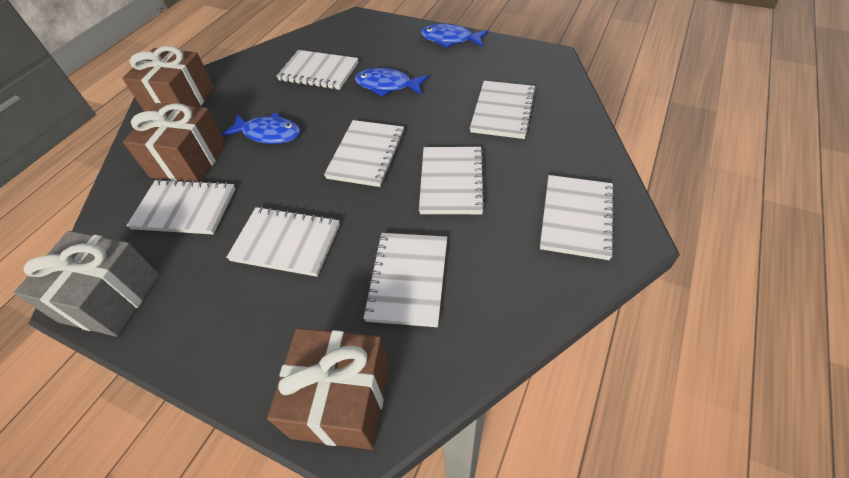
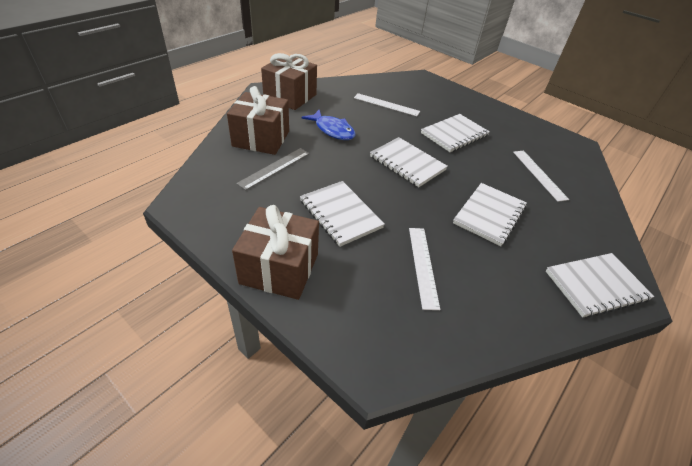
blue fish: [222,113,300,144] [355,68,429,97] [421,23,489,48] = 3 -> [301,110,356,140] = 1
grey gift: [14,231,159,337] = 1 -> none = 0
grey ruler: none = 0 -> [236,148,309,190] = 1
white notebook: [126,179,235,234] [226,207,340,277] [276,50,359,90] [324,120,405,187] [362,233,447,327] [419,147,486,214] [470,81,536,139] [540,175,615,260] = 8 -> [300,181,385,247] [370,137,448,187] [421,114,490,152] [453,183,527,246] [546,253,654,318] = 5
white ruler: none = 0 -> [354,93,420,116] [409,228,440,310] [513,151,569,202] = 3

